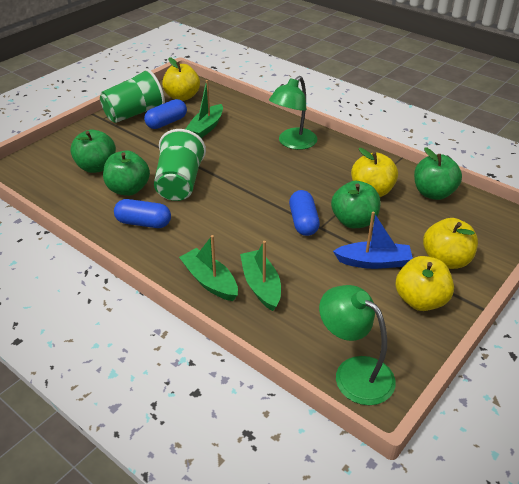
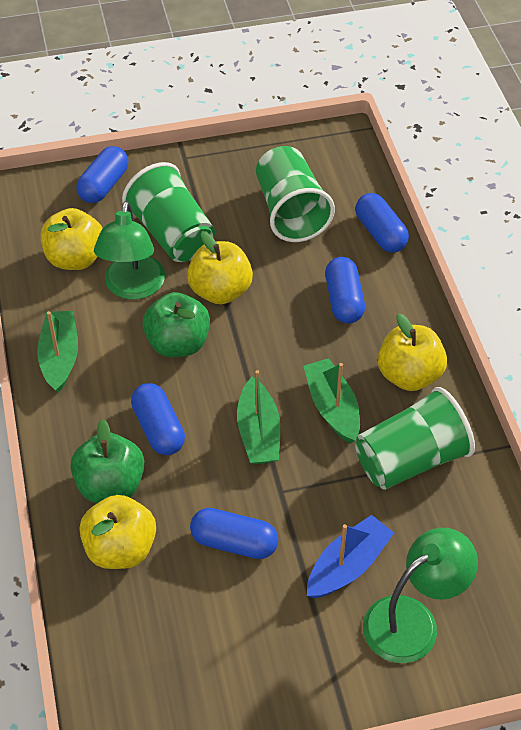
blue capsule: [114,199,171,228] [144,99,187,129] [289,190,320,236] = 3 -> [76,146,128,203] [131,383,185,455] [190,508,278,559] [325,257,365,324] [355,193,409,253] = 5
green apple: [70,130,116,173] [103,150,150,196] [331,181,381,228] [414,147,462,200] = 4 -> [70,419,145,503] [142,292,210,357] = 2
green cup: [100,69,165,123] [154,129,206,201] = 2 -> [122,162,215,262] [256,146,335,242] [355,387,475,490] = 3

